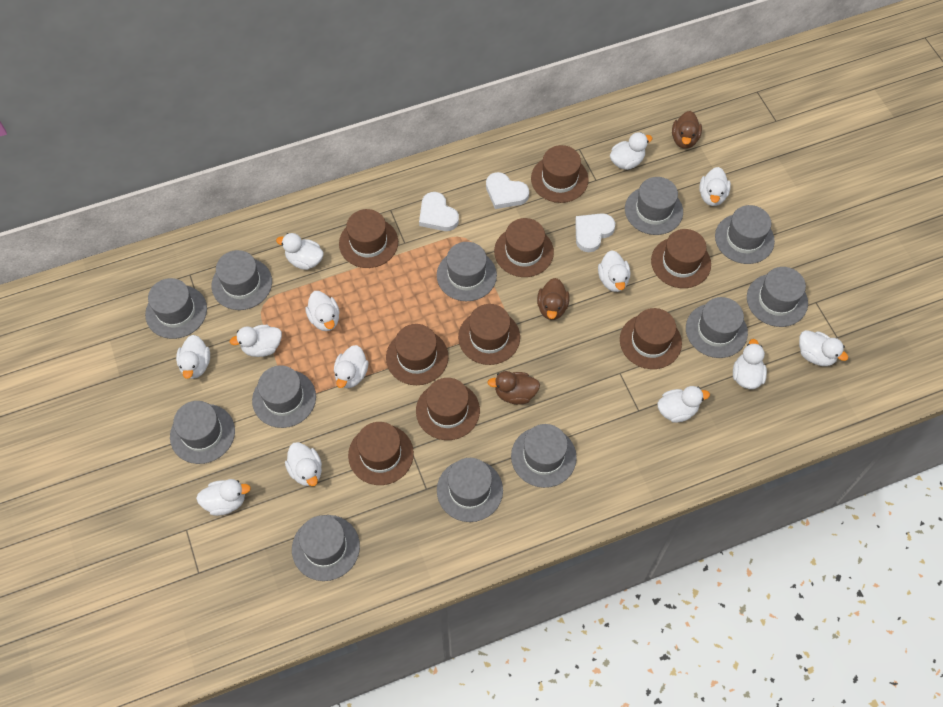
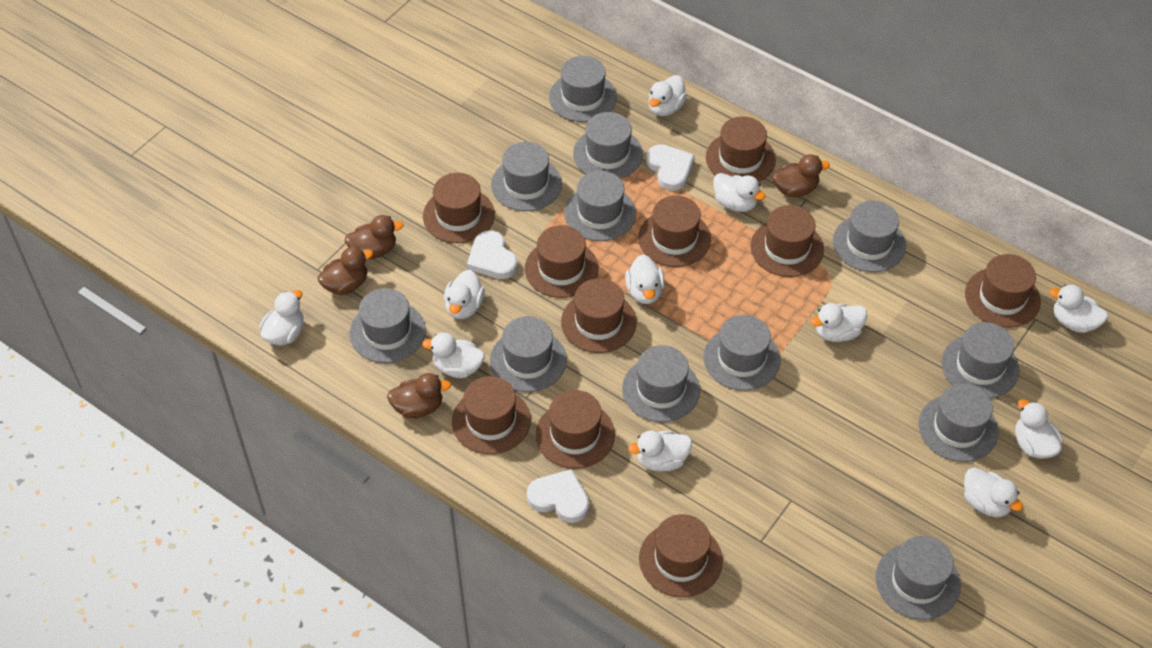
brown duck: [487,371,540,405] [537,278,569,320] [672,111,702,149] = 3 -> [318,247,373,295] [344,215,404,259] [387,373,451,419] [772,154,830,197] = 4
brown hat: [339,209,398,268] [348,422,414,485] [386,324,449,385] [416,378,480,440] [458,304,520,365] [494,218,554,277] [531,145,589,203] [620,308,682,369] [651,229,711,288] = 9 -> [423,173,495,243] [452,376,531,454] [525,225,598,298] [535,390,615,469] [561,278,637,353] [638,196,711,267] [639,514,723,597] [706,116,776,182] [751,205,824,277] [965,254,1041,328] = 10
white duck: [176,335,210,379] [196,479,251,516] [230,325,282,357] [276,233,324,270] [285,442,322,486] [305,291,340,331] [334,345,369,388] [598,250,630,292] [610,132,653,170] [657,386,710,423] [699,167,731,206] [733,339,767,389] [799,330,848,366] = 13 -> [259,290,304,345] [422,332,485,378] [444,270,485,319] [625,254,665,304] [628,430,692,471] [648,75,687,116] [713,173,766,212] [810,303,867,342] [964,467,1023,517] [1015,399,1062,459] [1049,285,1108,333] = 11

